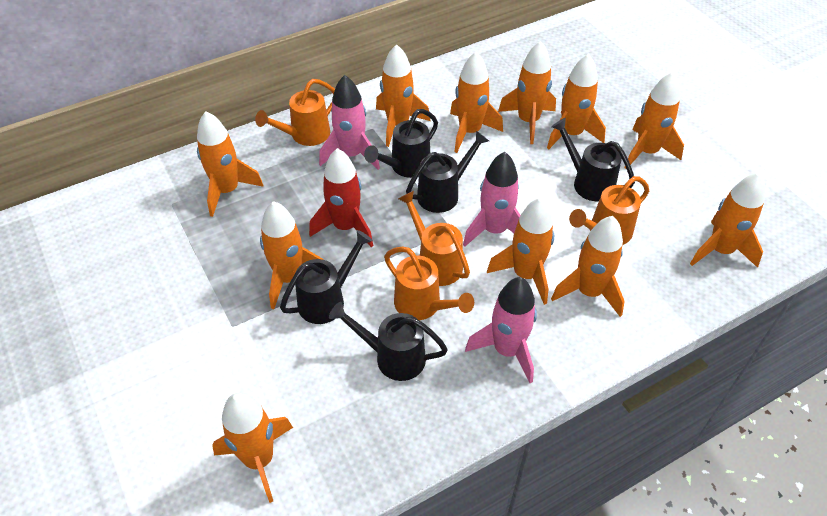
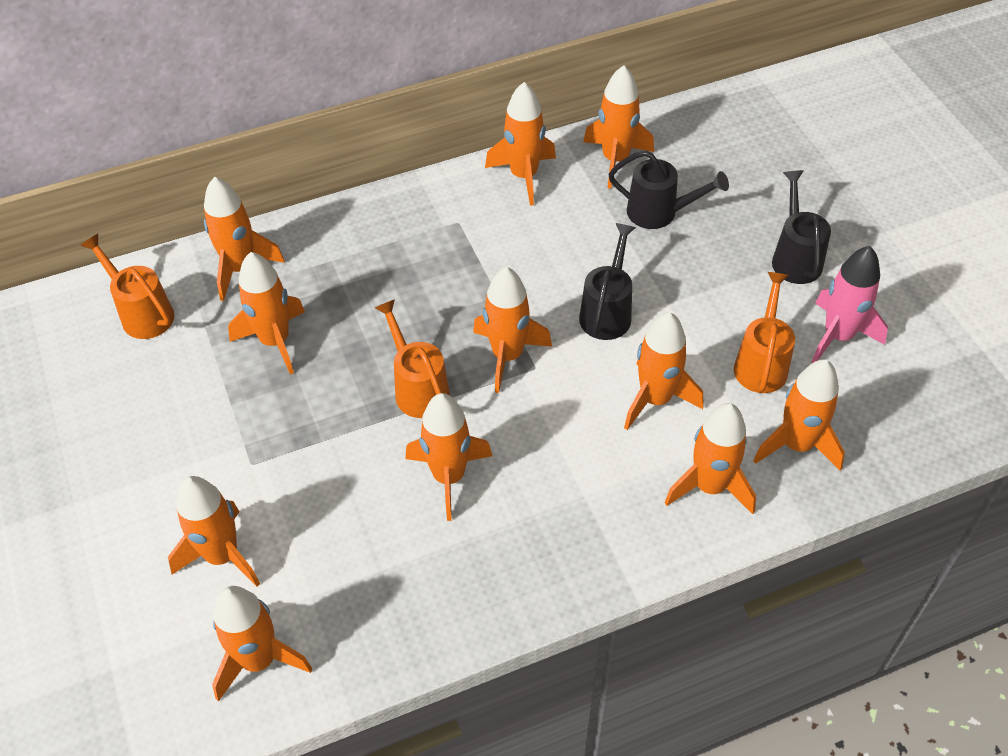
black watering can: [280,230,373,324] [329,302,448,381] [364,109,438,178] [406,131,489,213] [551,118,635,201] = 5 -> [579,223,636,340] [609,150,729,229] [772,170,831,284] = 3
orange watering can: [255,79,335,146] [384,247,474,320] [398,191,470,286] [569,176,649,245] = 4 -> [80,234,174,339] [375,299,450,418] [734,272,795,393] = 3
pink rocket: [319,75,380,170] [463,152,520,246] [465,277,537,383] = 3 -> [811,246,888,363] = 1
red rocket: [309,148,373,247] = 1 -> none = 0

